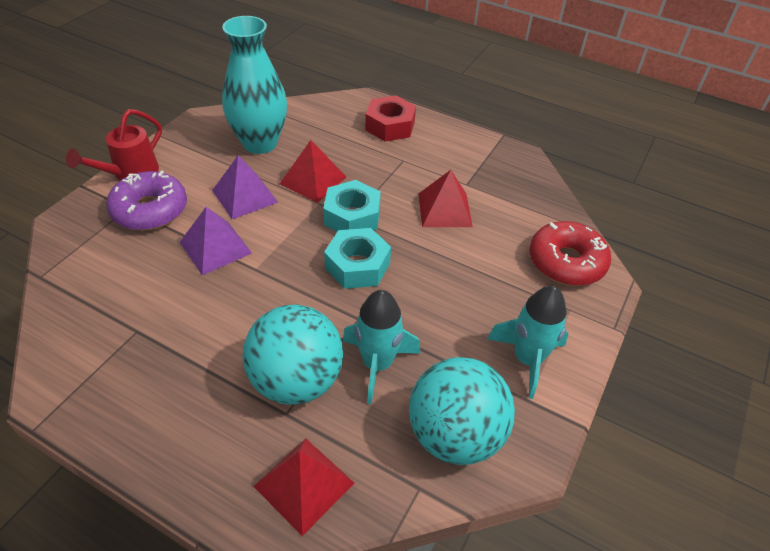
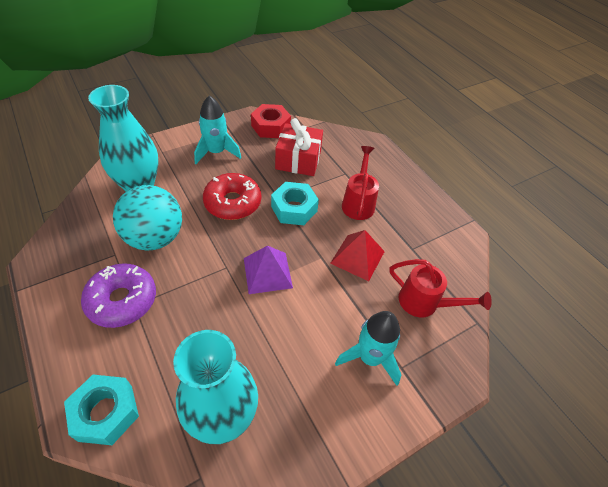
purple pyramid: [180,207,252,275] [212,155,278,219] = 2 -> [244,246,293,294] = 1
red gift: none = 0 -> [275,118,323,176] = 1
red pyramid: [253,439,354,536] [280,140,346,203] [418,170,473,227] = 3 -> [330,230,385,281] = 1
red watering can: [66,109,162,181] = 1 -> [342,146,379,220] [390,259,492,317] = 2
turquoise ball: [243,305,343,405] [409,357,515,465] = 2 -> [113,185,182,251] = 1
turquoise vase: [222,16,287,154] = 1 -> [88,85,158,191] [173,330,258,444] = 2

